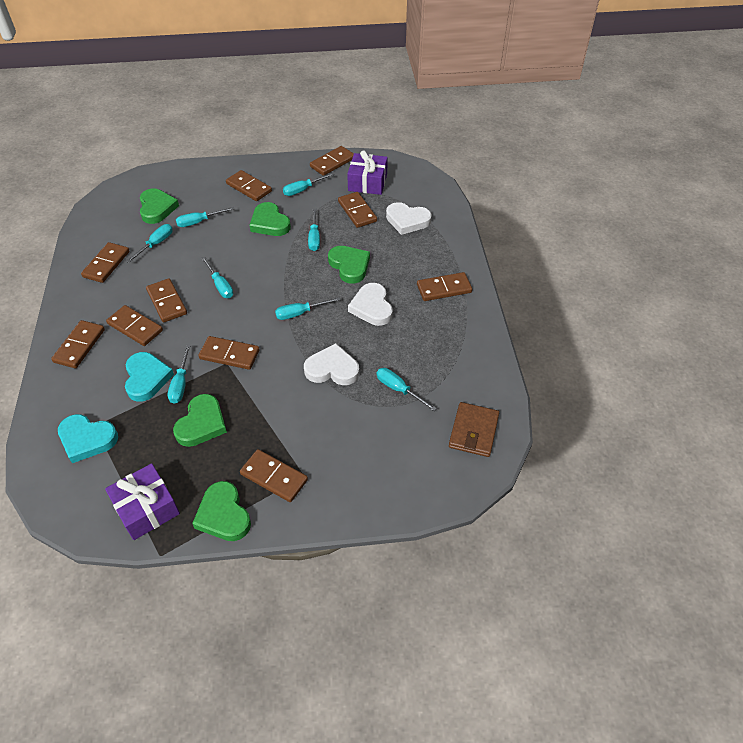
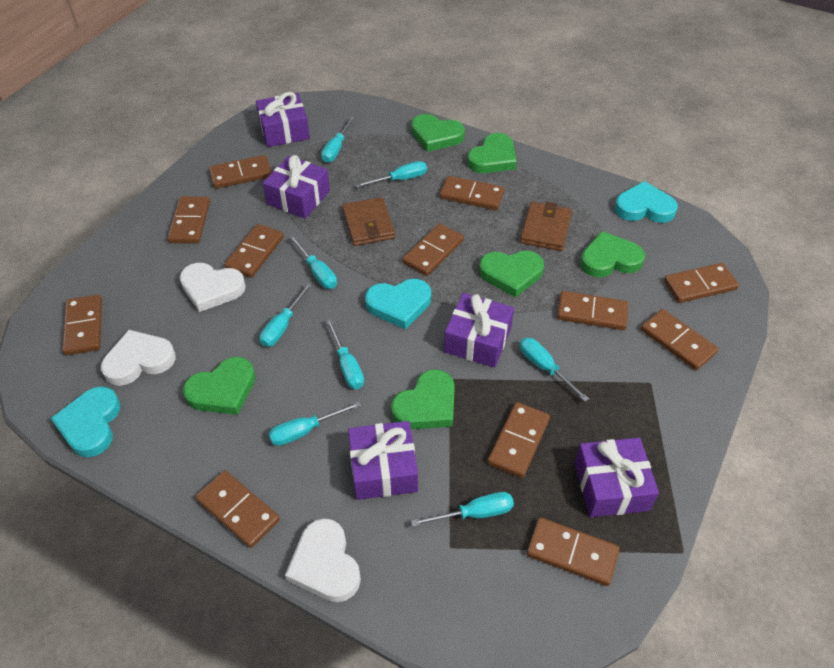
brown domino: [51,320,105,368] [81,242,130,283] [106,305,163,346] [146,278,187,323] [198,336,260,370] [226,170,272,201] [240,449,308,502] [310,146,354,176] [338,192,377,228] [417,272,472,301] = 10 -> [62,294,102,355] [168,196,210,244] [195,470,280,548] [209,155,272,189] [224,224,284,278] [402,223,464,276] [440,176,505,210] [487,402,550,478] [527,517,620,586] [557,291,629,330] [641,309,718,370] [664,263,739,303] = 12
brown wallet: [449,402,499,457] = 1 -> [342,197,395,246] [520,202,572,251] = 2
green heart: [140,189,179,224] [173,394,227,447] [192,481,251,541] [249,202,291,236] [328,246,370,284] = 5 -> [183,357,256,415] [391,369,455,429] [411,114,465,152] [467,133,517,173] [479,250,544,298] [580,231,645,277] = 6
purple gift: [105,463,180,540] [347,150,388,195] = 2 -> [256,92,310,147] [263,155,330,219] [348,421,418,500] [444,293,514,368] [575,438,659,517] = 5
turquoise heart: [58,414,118,463] [125,352,174,402] = 2 -> [51,386,120,457] [365,279,431,329] [614,181,678,223] = 3

